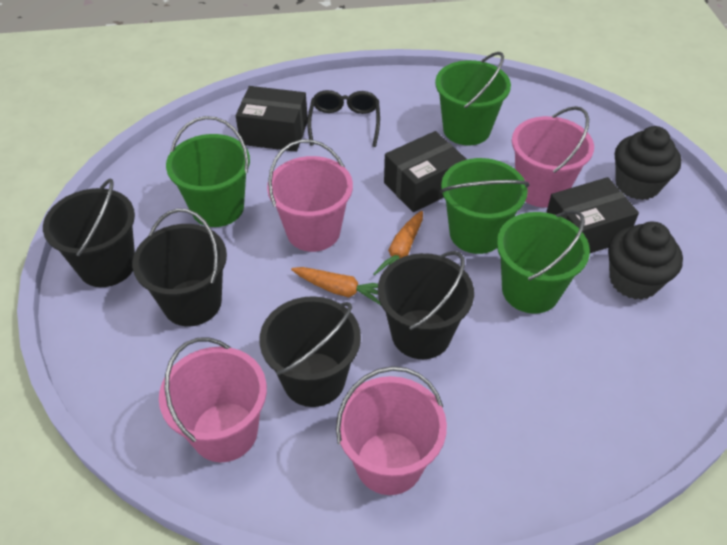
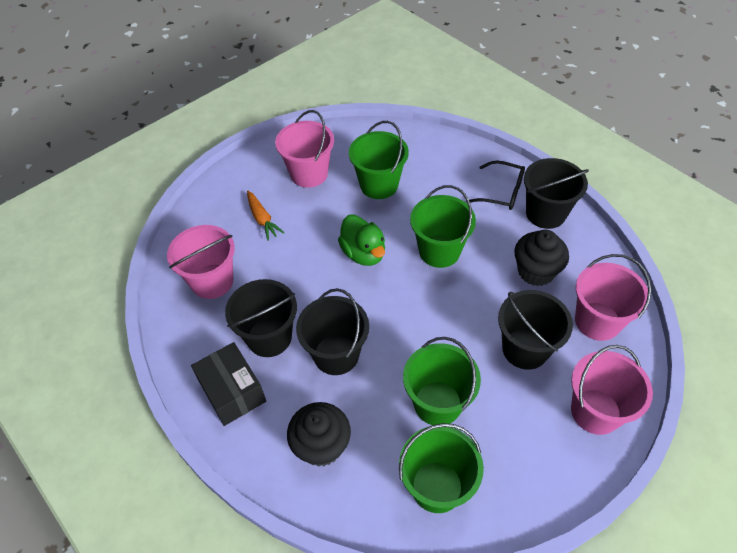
black box: [236,86,308,152] [384,131,467,212] [546,177,639,253] = 3 -> [191,342,266,426] = 1
green duck: none = 0 -> [338,214,385,266] = 1
orange carrot: [291,267,381,305] [374,211,423,275] = 2 -> [247,191,284,241] = 1

